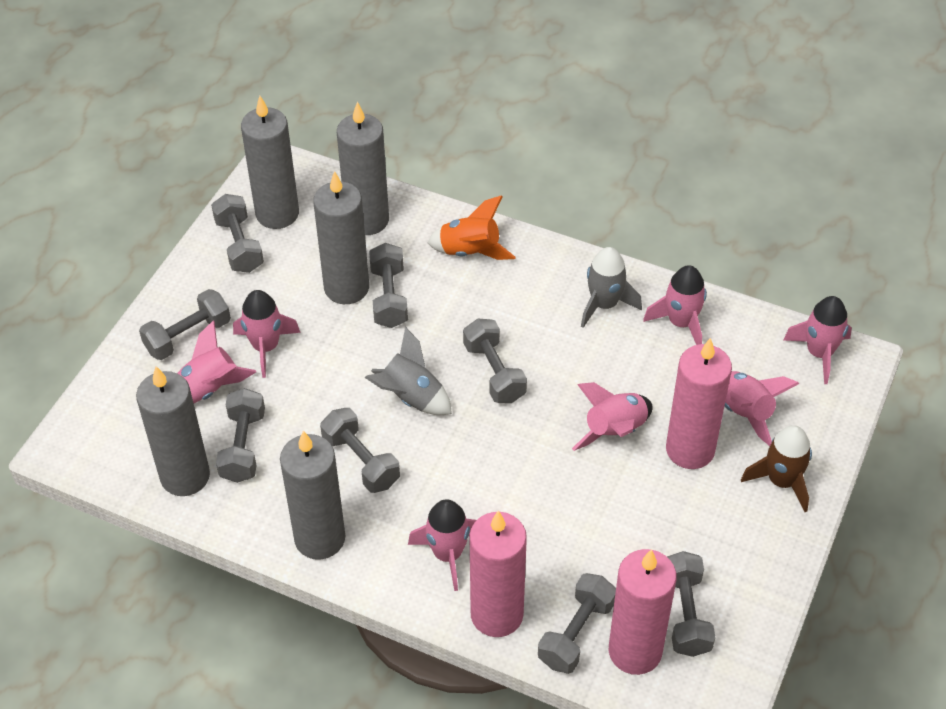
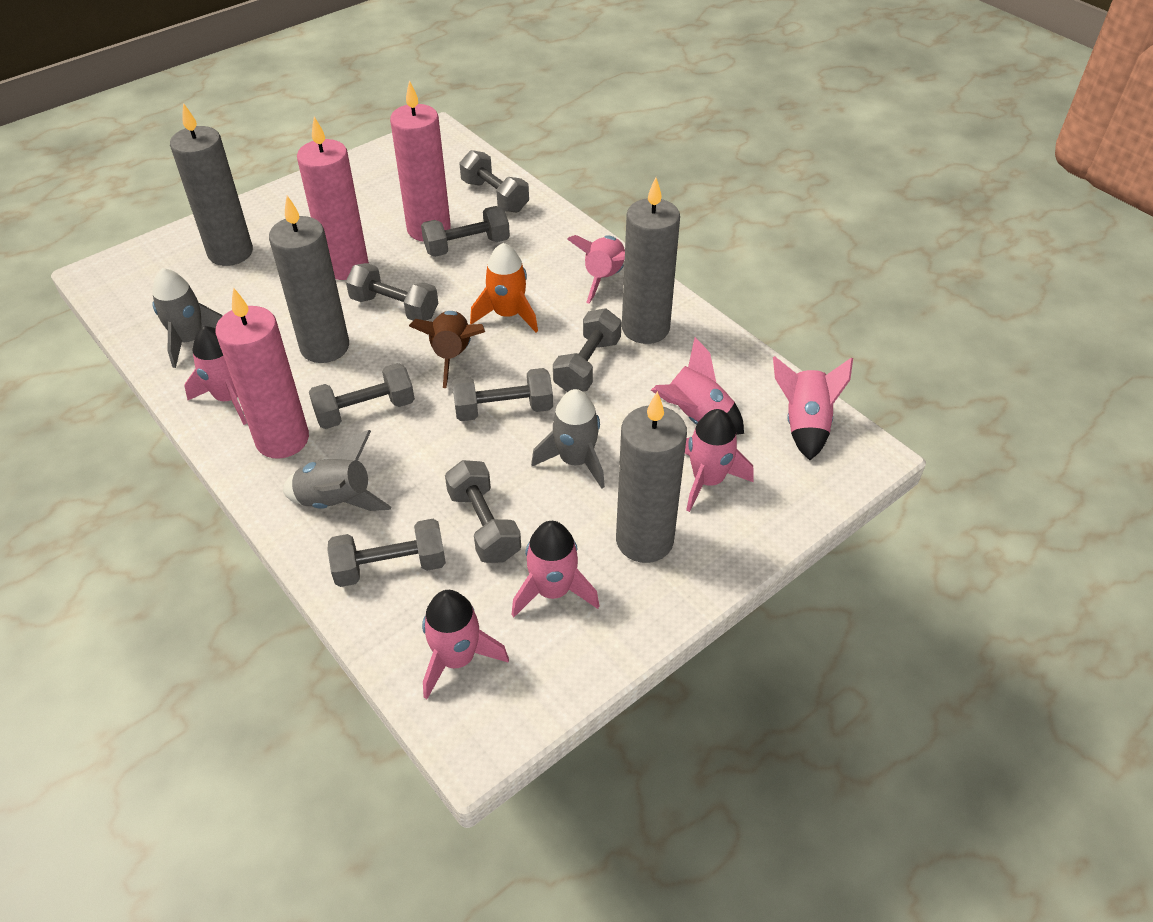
grey candle: [136,366,210,496] [241,96,299,229] [280,431,345,560] [313,171,369,304] [337,102,389,235] = 5 -> [170,103,253,266] [269,196,349,363] [616,391,687,563] [622,177,680,344] = 4
grey rocket: [365,327,452,415] [581,247,642,328] = 2 -> [152,268,223,368] [283,430,392,511] [531,389,605,489] = 3

